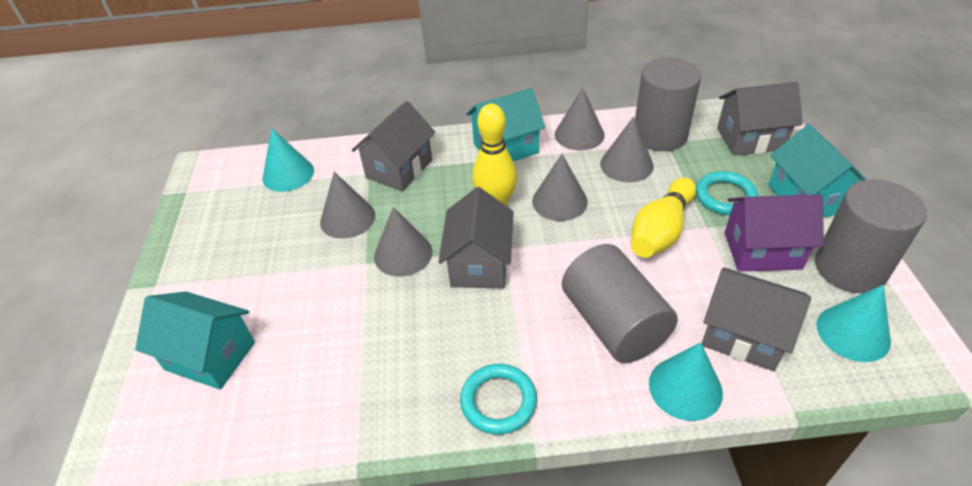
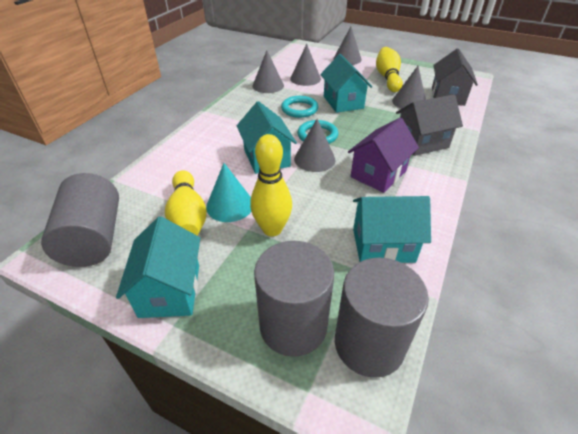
grey house: [352,101,436,191] [438,187,514,288] [702,267,811,371] [717,82,803,156] = 4 -> [396,94,463,156] [432,49,478,106] = 2
turquoise cone: [262,128,314,192] [649,342,723,421] [817,285,891,362] = 3 -> [206,163,251,222] = 1
turquoise house: [135,291,255,390] [466,88,545,161] [768,124,866,218] = 3 -> [116,216,200,318] [237,101,297,174] [320,54,372,113] [353,196,431,263] = 4
yellow bowling pin: [472,104,517,206] [631,177,696,258] = 2 -> [165,170,207,236] [250,134,292,236] [376,47,403,92] = 3

